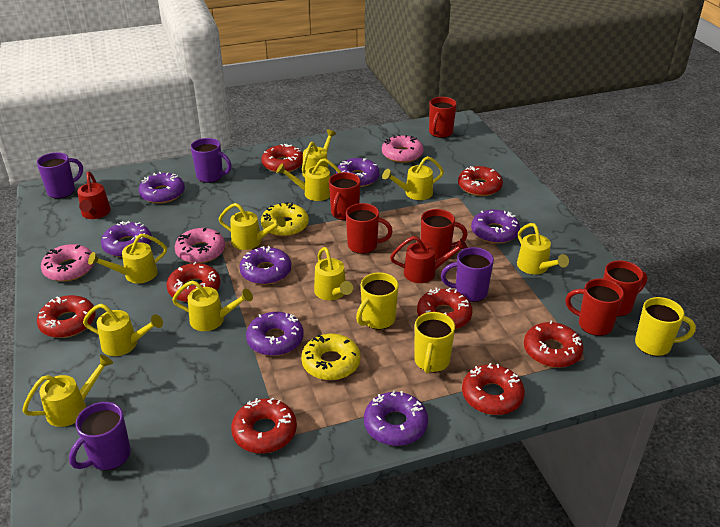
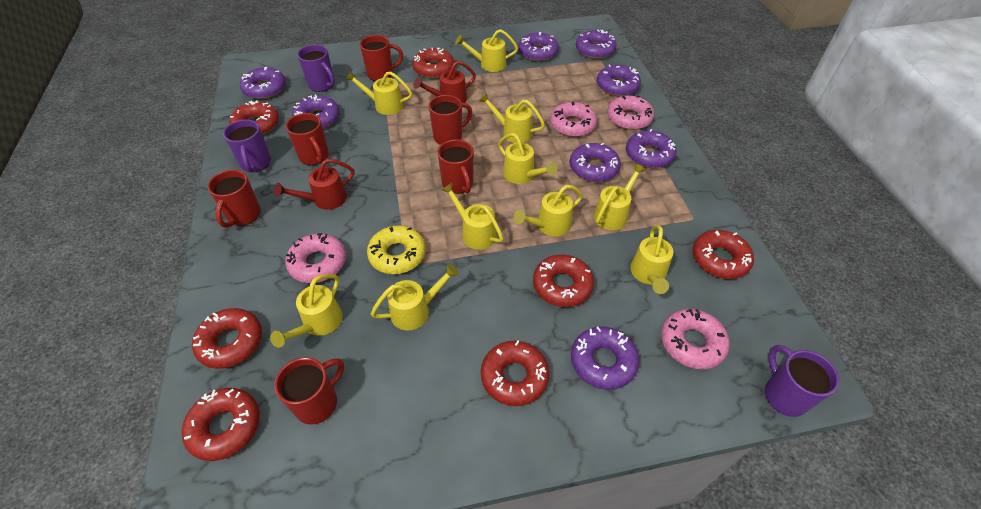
pink donut: [41,244,94,282] [175,228,225,263] [382,134,424,163] = 3 -> [285,233,346,283] [550,102,597,137] [607,95,654,130] [661,309,730,369] = 4
purple donut: [101,220,152,257] [139,172,185,204] [239,246,291,285] [246,312,304,356] [336,158,380,187] [364,390,428,446] [471,210,520,244] = 7 -> [240,67,286,99] [292,94,340,129] [518,32,559,61] [569,143,621,182] [571,326,639,390] [576,30,617,59] [597,65,641,96] [626,129,677,168] = 8
purple mug: [37,152,83,199] [69,402,131,470] [191,138,232,183] [441,247,494,302] = 4 -> [223,119,271,172] [297,45,335,92] [765,345,839,417] = 3
red donut: [37,295,96,338] [166,262,220,302] [231,398,297,454] [261,144,303,172] [417,288,472,329] [458,166,503,196] [462,363,525,415] [524,321,583,368] = 8 -> [182,388,260,461] [192,308,262,369] [229,100,279,135] [412,48,454,78] [481,340,549,406] [533,254,594,307] [693,230,754,279] = 7
yellow donut: [261,202,309,237] [301,334,361,380] = 2 -> [367,225,425,274] = 1
yellow mug: [356,272,399,330] [414,312,455,373] [635,297,696,356] = 3 -> none = 0

